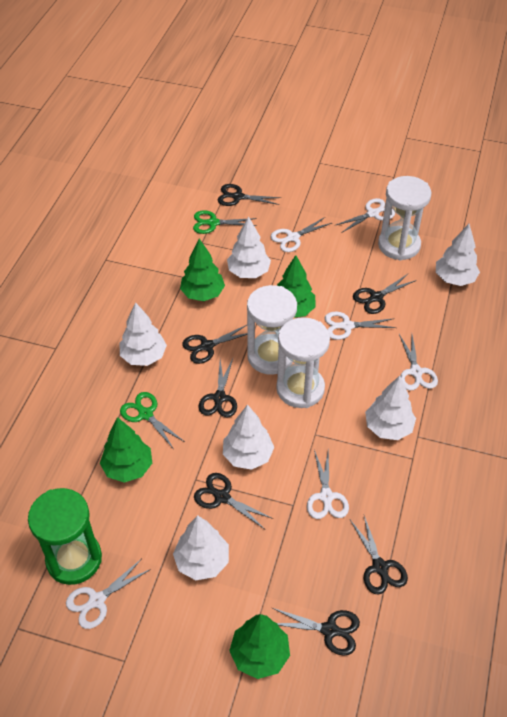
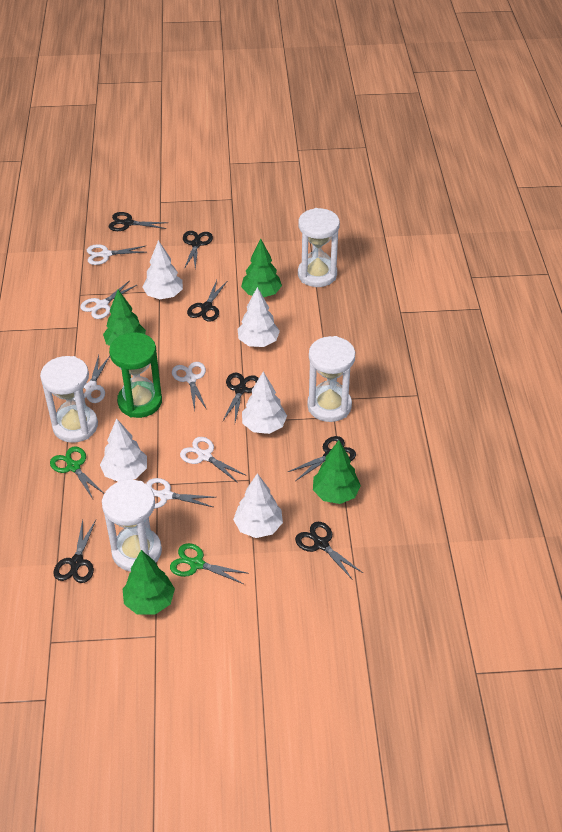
white hourglass: [247,285,297,375] [276,317,330,408] [378,176,431,261] = 3 -> [40,356,98,443] [102,480,162,572] [298,208,340,287] [307,336,355,422] = 4
white tree: [120,302,167,366] [173,515,229,580] [223,404,274,470] [227,216,271,278] [365,376,416,440] [436,224,480,286] = 6 -> [100,418,147,482] [143,240,183,299] [233,473,283,538] [237,287,280,347] [242,372,287,434] = 5

